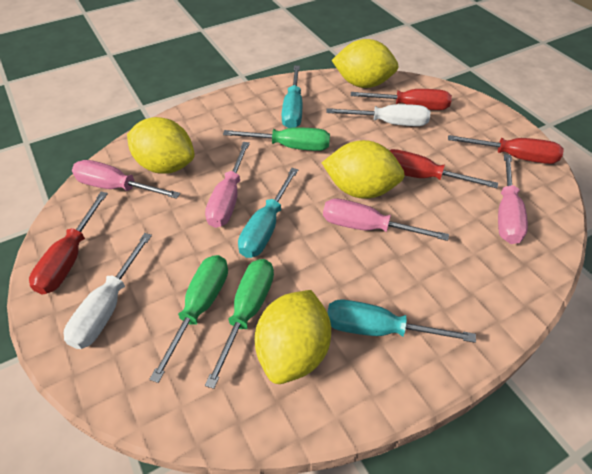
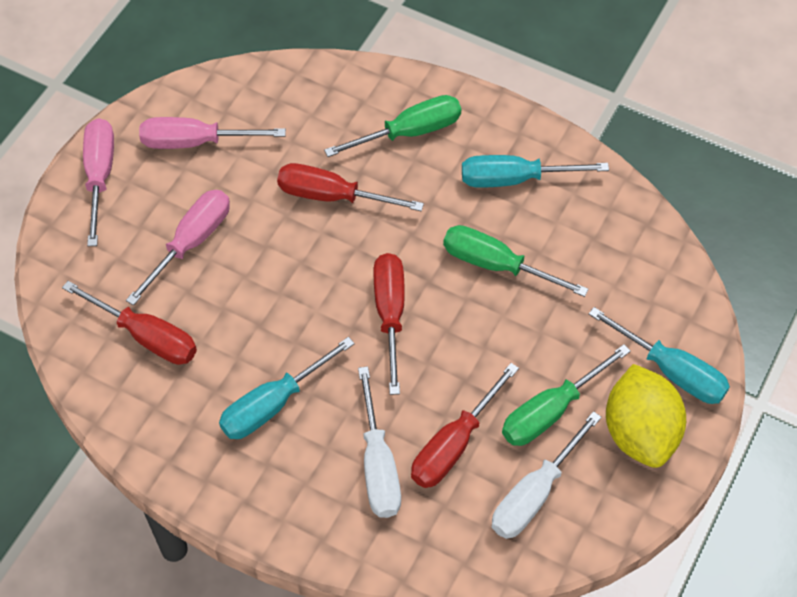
pink screwdriver: [72,160,180,199] [205,142,250,228] [323,199,449,241] [498,154,528,244] = 4 -> [83,118,114,246] [126,190,230,306] [139,117,286,149] = 3
yellow lemon: [127,117,195,174] [255,290,331,384] [322,140,405,199] [332,39,398,88] = 4 -> [606,364,686,468] = 1

